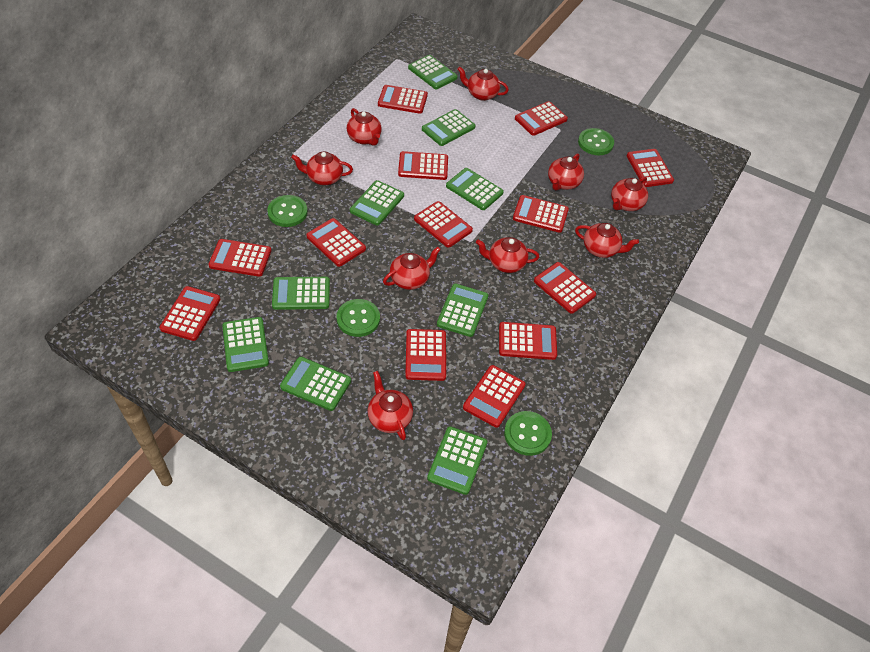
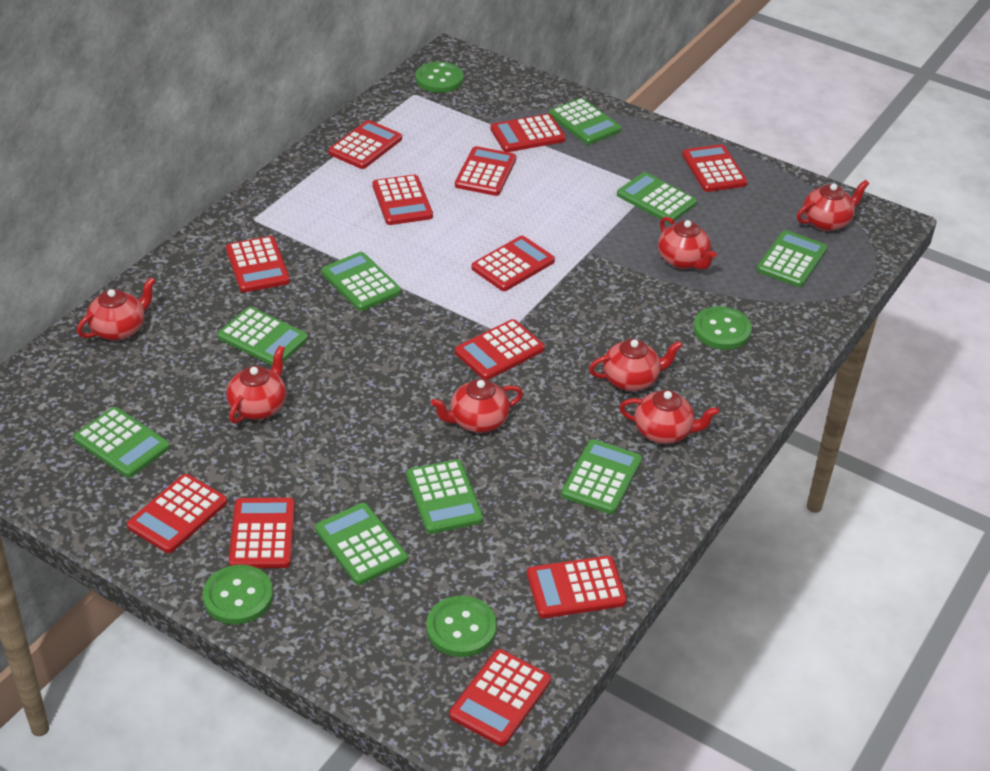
red calculator: [159,286,221,341] [208,239,271,277] [306,218,366,267] [378,85,428,114] [398,151,448,180] [405,329,446,381] [414,201,473,248] [463,365,526,428] [499,322,557,360] [513,195,569,233] [515,101,568,136] [534,262,596,314] [627,149,674,187] = 13 -> [127,474,227,553] [226,236,290,292] [229,498,295,568] [328,120,402,169] [372,175,433,225] [449,649,551,746] [455,146,516,196] [455,319,545,380] [471,236,555,291] [491,114,566,152] [527,556,627,618] [682,144,747,192] = 12
red teapot: [291,152,353,185] [347,108,382,146] [368,371,413,440] [383,247,441,290] [458,67,509,101] [476,237,539,273] [548,153,584,190] [575,223,639,258] [611,176,648,211] = 9 -> [77,277,156,341] [226,346,286,424] [431,379,523,433] [589,339,683,391] [619,390,719,444] [658,217,717,270] [797,180,869,231] = 7

